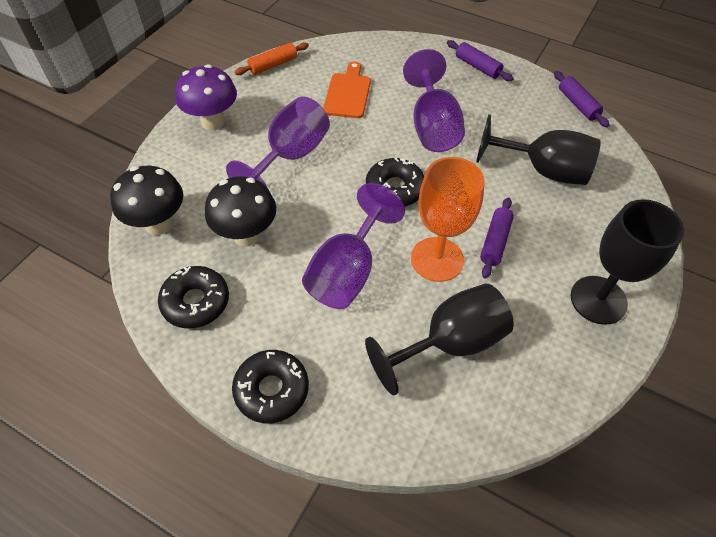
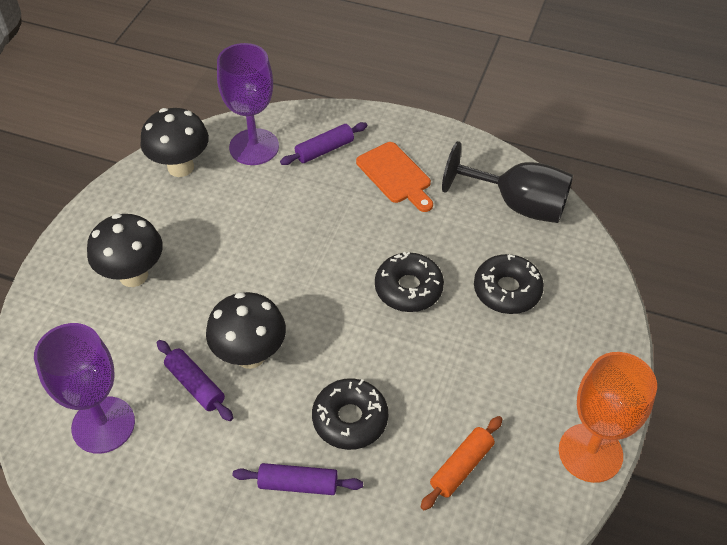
black goblet: [365,283,514,396] [476,114,601,185] [571,199,684,325] = 3 -> [442,141,573,223] = 1
black mushroom: [110,166,183,235] [205,176,276,246] = 2 -> [87,213,163,287] [140,108,209,177] [206,292,286,369] = 3
purple goblet: [226,96,330,187] [302,183,405,309] [403,49,465,152] = 3 -> [34,323,135,454] [217,43,279,165] = 2
purple mushroom: [175,64,237,131] = 1 -> none = 0

